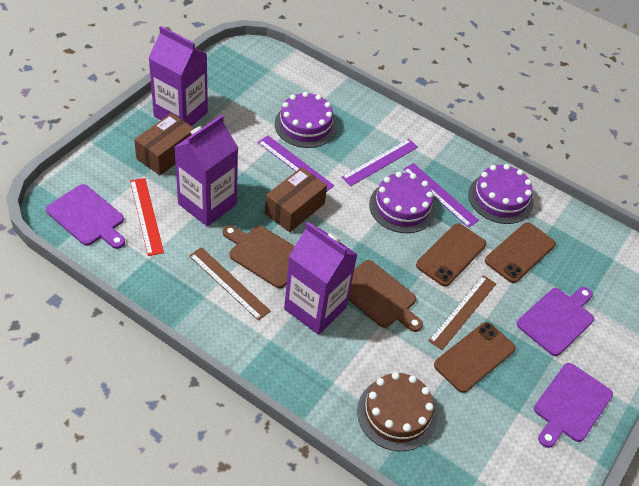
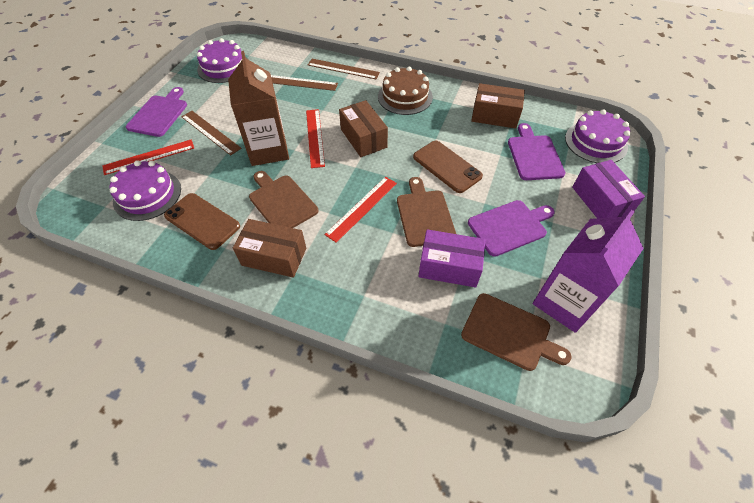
brown box: [134,113,195,175] [265,167,327,232] = 2 -> [233,219,306,278] [339,100,388,157] [471,83,525,128] = 3
brown carton: none = 0 -> [228,51,289,166] = 1
brown cutting board: [223,225,295,289] [348,260,423,332] = 2 -> [249,171,318,228] [397,177,456,247] [461,293,572,371] = 3
brown phone: [416,223,486,287] [434,322,516,393] [485,222,556,283] = 3 -> [164,193,240,250] [413,141,483,193] = 2
brown ruler: [189,247,271,321] [428,275,497,350] = 2 -> [181,111,241,155] [271,75,338,91] [308,59,380,79] = 3
purple box: none = 0 -> [418,229,485,287] [572,160,645,218] = 2
purple carton: [149,26,208,126] [174,115,238,227] [284,222,358,335] = 3 -> [533,210,644,333] = 1
purple ruler: [258,135,334,192] [341,139,418,186] [403,163,479,228] = 3 -> none = 0
red ruler: [130,178,164,256] = 1 -> [103,140,194,175] [306,109,325,168] [324,177,397,243] = 3

